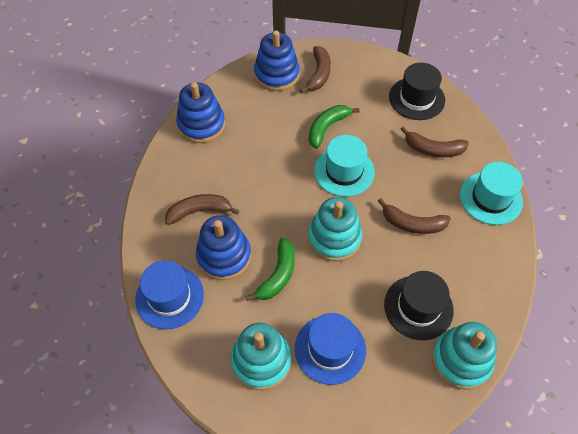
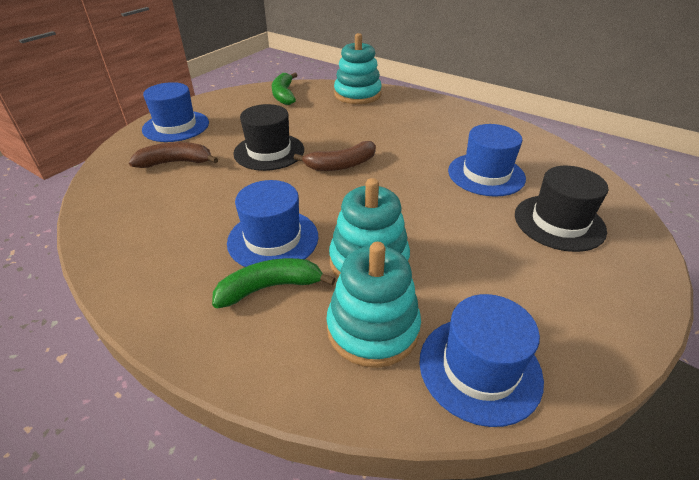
blue hat: [135,260,204,329] [295,313,366,385] = 2 -> [142,82,209,142] [227,180,318,267] [419,294,544,427] [448,124,526,197] = 4
blue stacking toy: [176,82,225,143] [196,215,251,280] [254,30,300,91] = 3 -> none = 0
brown banana: [165,194,239,225] [300,46,331,93] [378,198,451,234] [401,126,469,157] = 4 -> [129,142,218,168] [294,141,376,171] = 2
turquoise hat: [314,135,375,197] [460,162,523,225] = 2 -> none = 0

